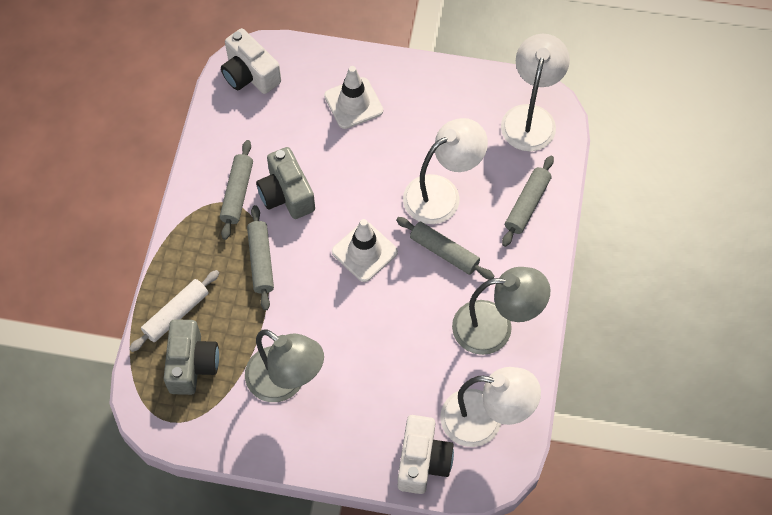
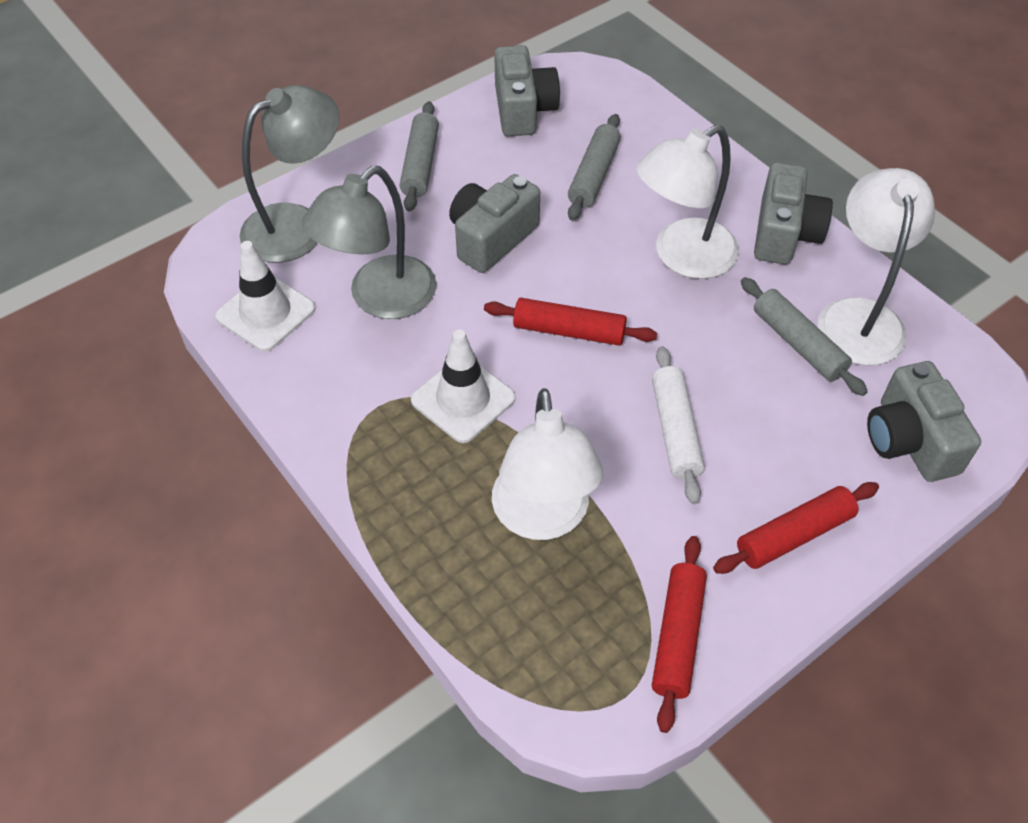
grey camera: [164,319,219,395] [256,147,315,219] = 2 -> [449,174,540,273] [494,45,560,136] [754,162,833,264] [867,361,981,482] = 4
grey rolling pin: [220,140,253,240] [247,205,274,311] [396,217,494,279] [502,156,554,247] = 4 -> [400,101,439,212] [568,114,621,220] [741,277,868,396] = 3
red rolling pin: none = 0 -> [484,298,657,346] [652,536,707,733] [713,482,879,574] = 3
white camera: [221,28,281,94] [398,415,454,494] = 2 -> none = 0

